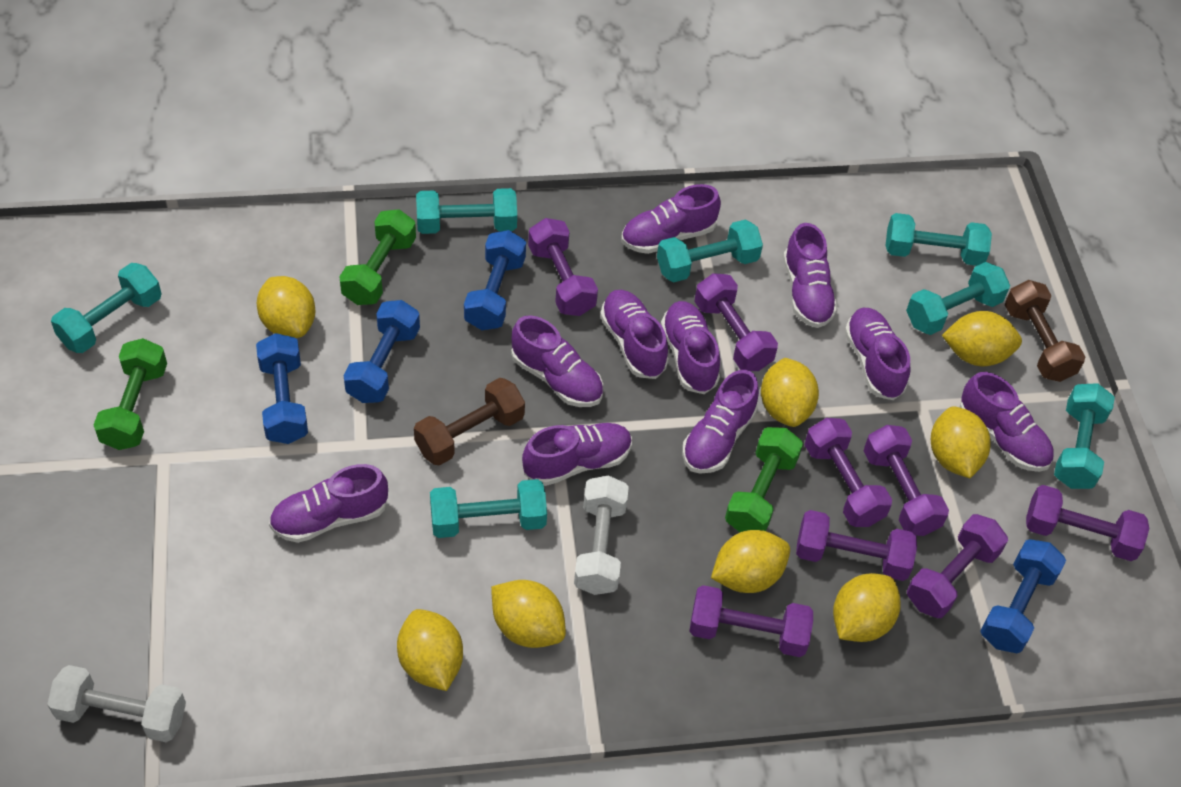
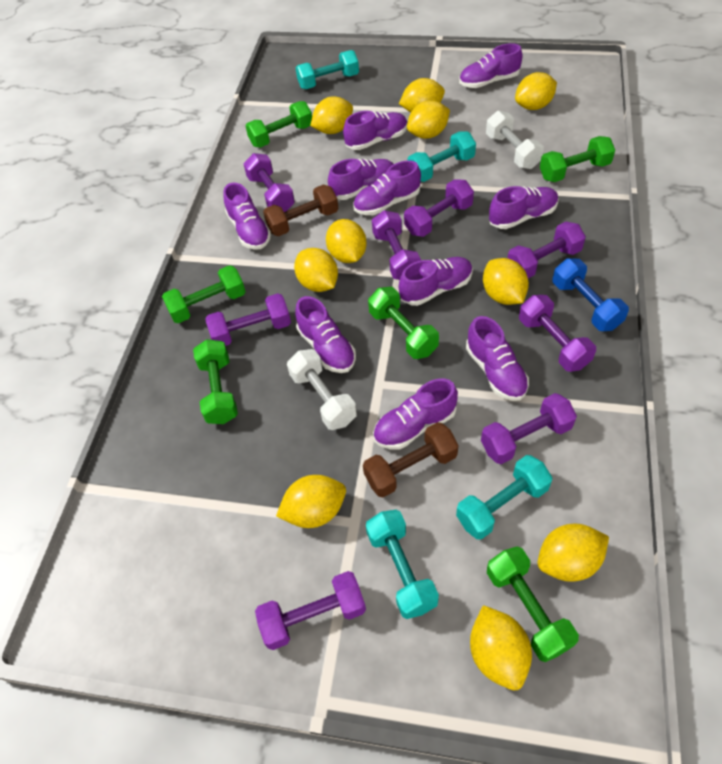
blue dumbbell: [256,333,308,444] [344,300,420,403] [464,230,526,330] [980,539,1066,653] = 4 -> [553,258,629,331] = 1
green dumbbell: [94,338,167,450] [339,209,416,305] [725,427,803,532] = 3 -> [162,265,246,323] [193,339,238,424] [246,101,312,148] [368,287,439,359] [487,546,579,662] [540,136,615,182] = 6
turquoise dumbbell: [51,263,162,353] [416,188,517,234] [430,479,547,538] [657,220,763,282] [886,213,992,266] [906,262,1010,335] [1054,383,1115,489] = 7 -> [296,50,359,89] [366,510,439,619] [407,131,476,182] [456,455,552,540] = 4
yellow lemon: [257,276,316,338] [397,609,463,691] [491,580,566,648] [711,530,790,593] [761,358,819,427] [833,573,901,642] [931,406,990,478] [942,311,1022,366] = 8 -> [276,475,346,528] [294,248,338,292] [310,97,353,134] [326,219,367,263] [399,78,445,113] [407,100,450,139] [470,605,532,690] [483,258,529,305] [515,72,557,110] [537,524,609,582] = 10

